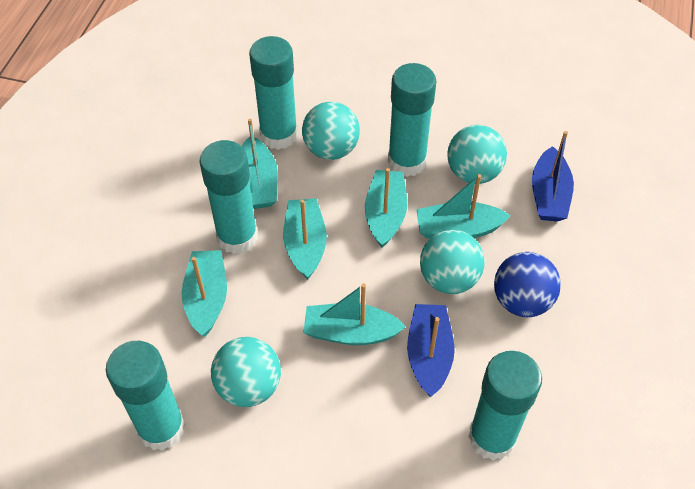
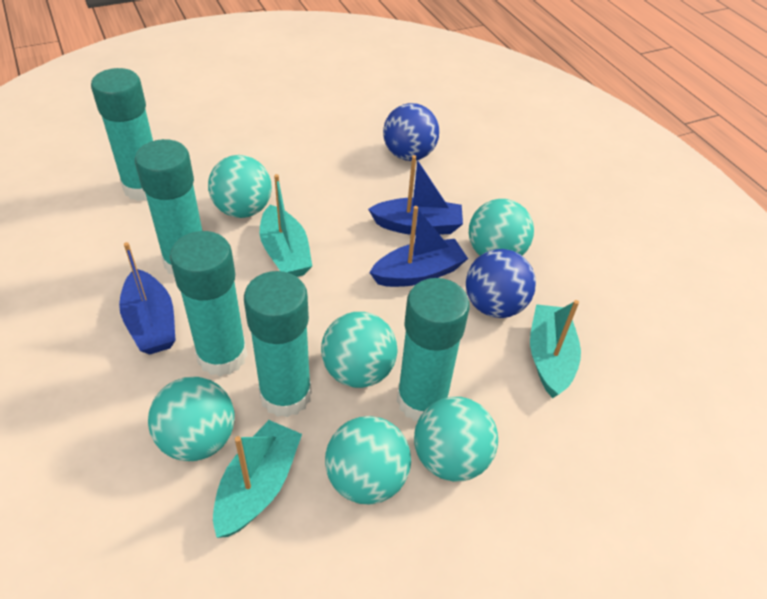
blue ball: [494,252,561,317] = 1 -> [383,103,439,161] [466,249,536,318] = 2
blue boat: [407,304,455,397] [532,131,574,222] = 2 -> [119,242,176,355] [368,155,463,235] [369,206,468,287] = 3
turquoise ball: [211,337,281,407] [302,102,360,160] [420,230,484,294] [447,125,507,184] = 4 -> [148,377,234,461] [208,155,272,218] [321,312,397,388] [325,416,411,504] [414,397,498,482] [469,199,534,256] = 6
turquoise boat: [182,250,227,337] [242,119,278,209] [283,198,327,279] [303,284,406,345] [365,168,407,248] [416,174,511,239] = 6 -> [213,420,302,538] [260,174,312,277] [530,300,581,398] = 3

